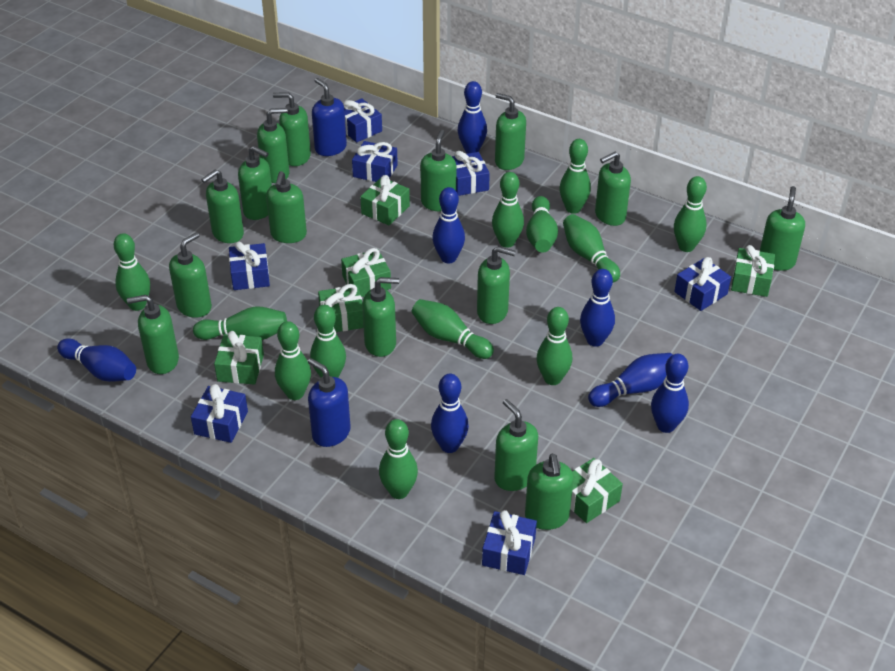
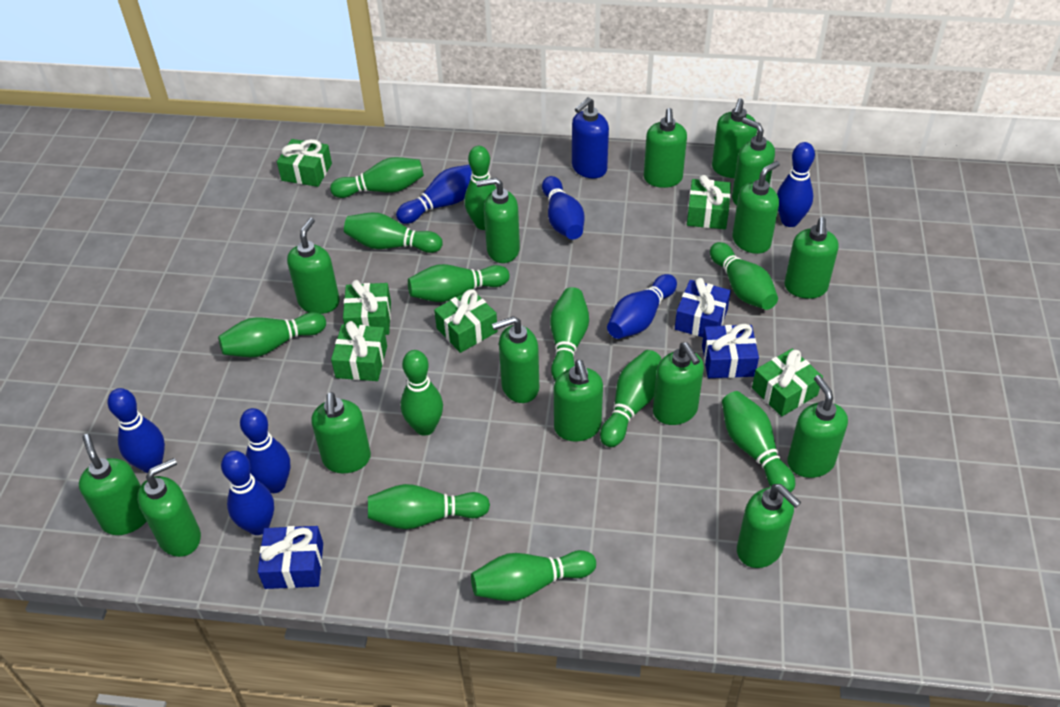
blue gift: [191,384,248,443] [229,241,270,290] [343,98,382,143] [352,141,398,182] [452,151,490,196] [482,510,537,575] [674,257,731,311] = 7 -> [258,526,323,589] [675,278,731,337] [702,324,759,378] = 3
blue soap dispenser: [308,358,351,447] [312,78,347,156] = 2 -> [572,97,609,178] = 1

